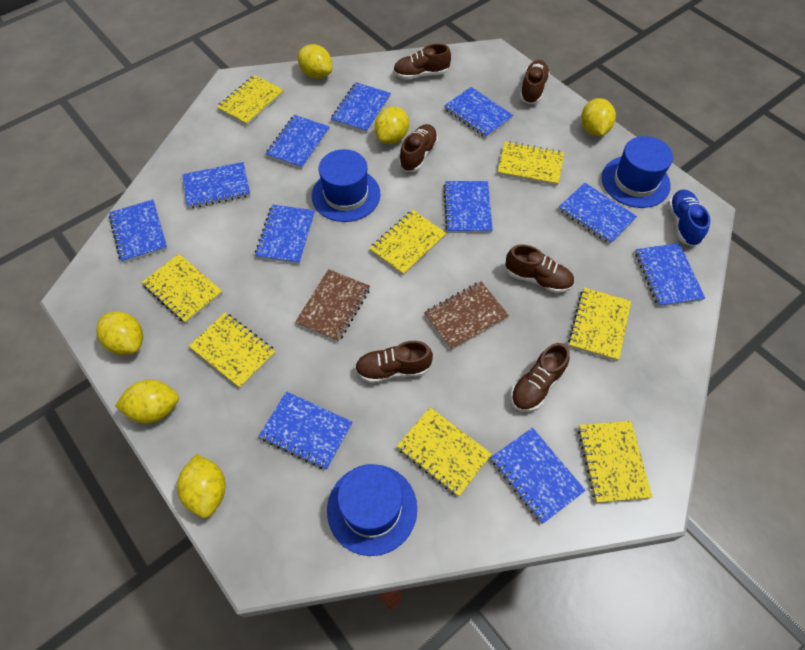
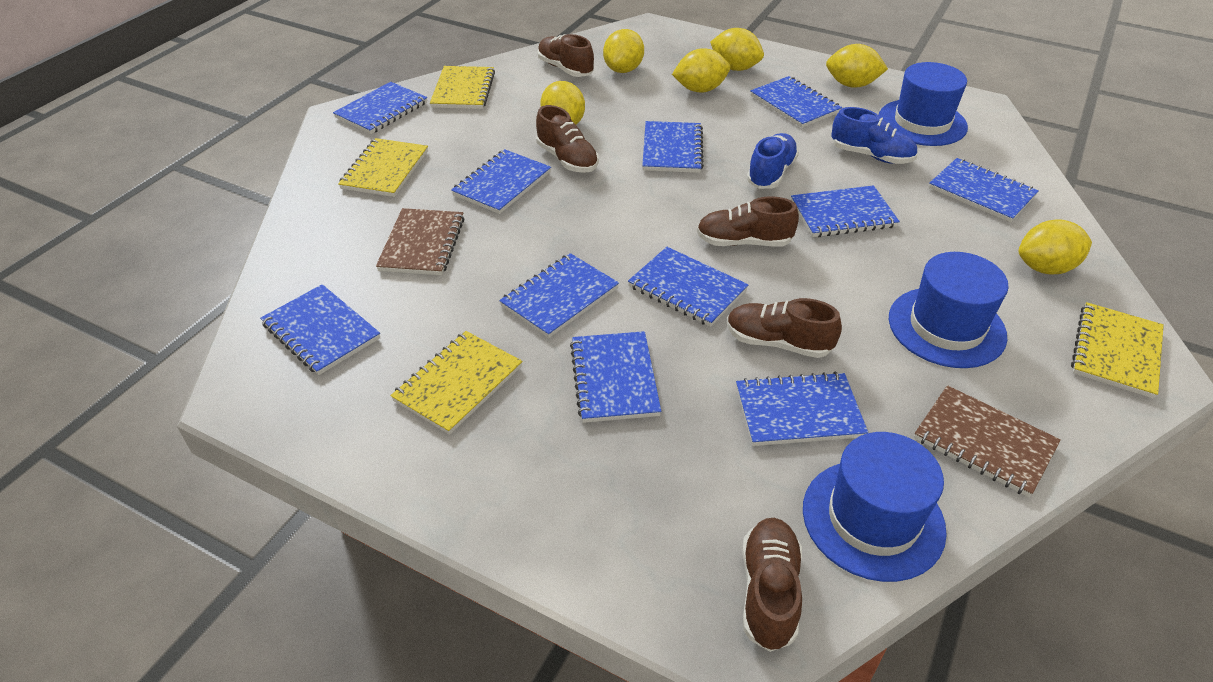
blue shoe: [668,190,711,246] = 1 -> [747,133,799,189] [831,107,918,164] = 2
brown shoe: [355,341,433,383] [393,44,451,80] [399,124,438,172] [506,244,574,293] [510,343,570,412] [520,60,550,104] = 6 -> [536,105,599,173] [537,34,594,77] [697,196,799,246] [727,298,842,358] [742,518,802,652] = 5
yellow notebook: [142,254,223,323] [189,313,276,389] [217,75,284,126] [369,210,447,276] [396,407,492,497] [498,141,564,186] [568,288,631,361] [578,421,652,503] = 8 -> [338,138,428,197] [391,331,523,435] [430,66,495,109] [1071,302,1164,399] = 4

